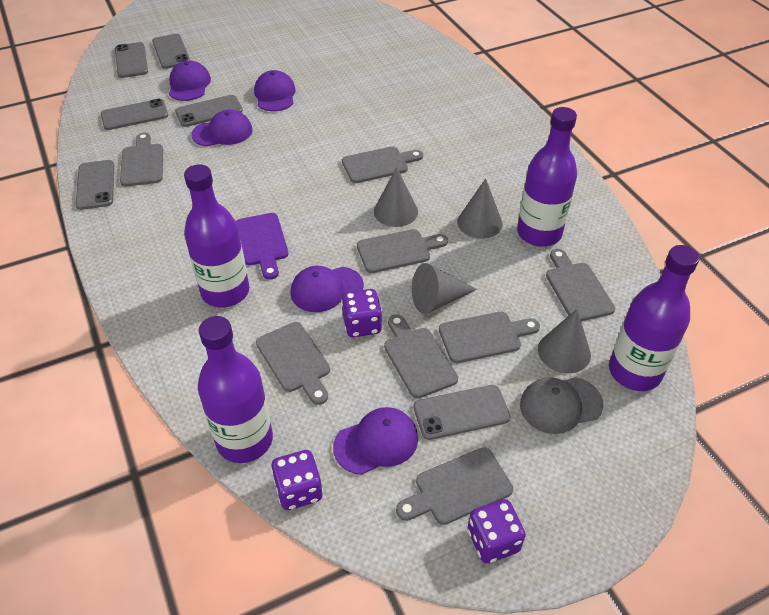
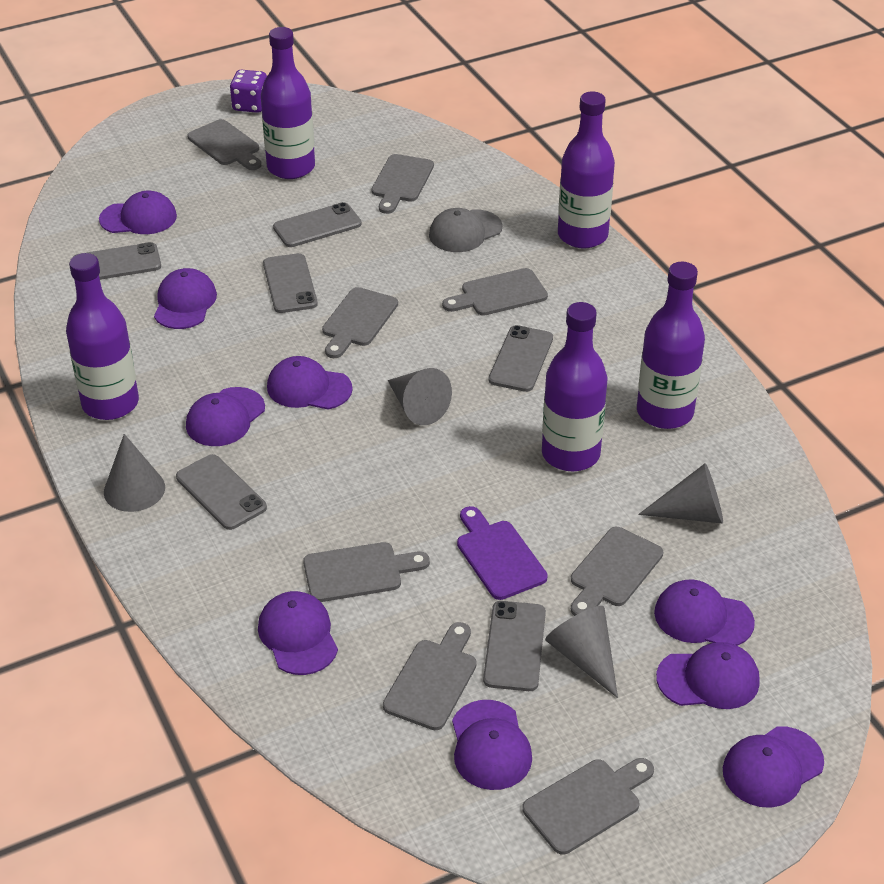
purple bottle: [184,164,249,307] [198,316,273,463] [517,107,577,247] [609,245,699,391] = 4 -> [66,253,139,420] [261,27,315,179] [542,302,607,471] [558,92,615,248] [637,262,705,429] = 5
purple cap: [169,60,211,101] [192,110,253,146] [254,70,296,111] [290,266,364,312] [333,407,418,475] = 5 -> [99,191,177,234] [154,268,217,329] [186,387,265,446] [258,591,338,675] [267,356,353,410] [452,700,532,790] [654,579,755,646] [656,642,760,709] [723,726,824,808] = 9
purple dice: [271,450,323,510] [341,289,382,337] [468,499,526,563] = 3 -> [230,70,267,113] = 1

